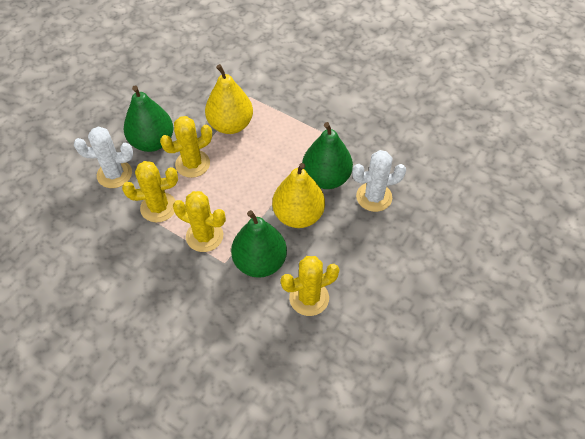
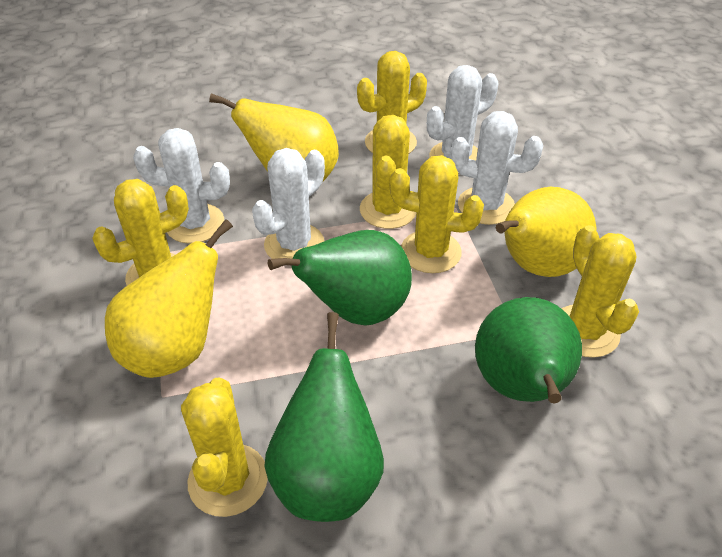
white cactus: [74,126,133,188] [352,150,406,212] = 2 -> [133,128,230,244] [252,148,325,259] [427,65,498,174] [450,111,543,225] = 4
yellow cactus: [122,161,178,222] [160,116,212,178] [173,191,226,252] [281,256,339,316] = 4 -> [92,179,189,286] [181,378,268,517] [357,51,427,154] [360,115,416,229] [390,155,484,273] [562,225,639,358] = 6
yellow pear: [205,64,253,134] [272,163,325,228] = 2 -> [105,219,233,378] [209,93,339,181] [496,187,596,277] = 3

